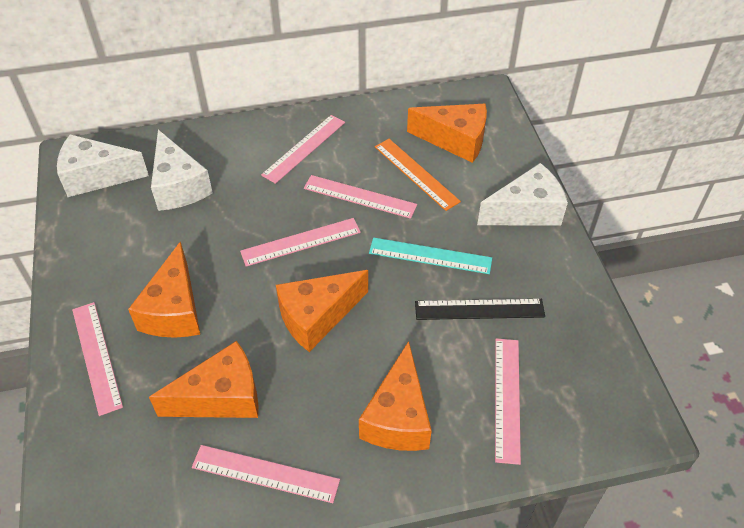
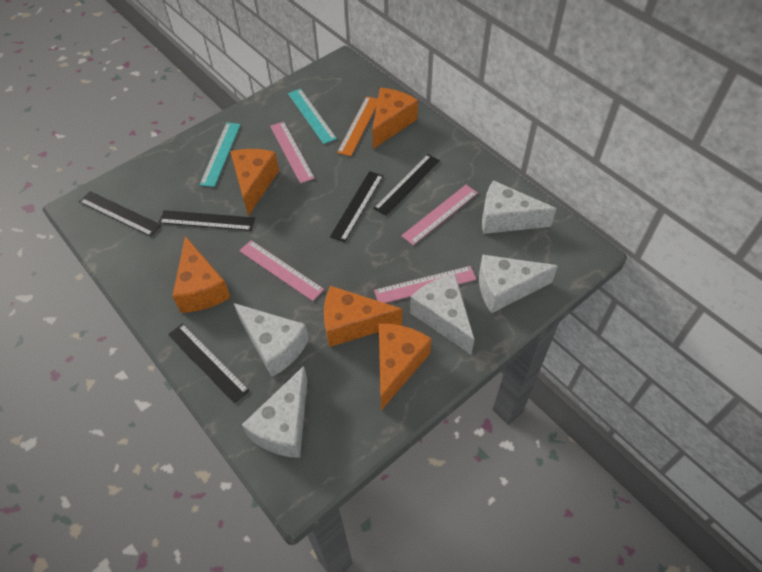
black ruler: [415,299,545,320] = 1 -> [79,191,161,236] [159,210,255,231] [168,323,250,403] [330,171,383,242] [373,154,440,216] = 5
pink ruler: [72,302,123,416] [192,445,340,503] [240,218,361,267] [261,115,345,184] [304,175,417,219] [495,338,521,465] = 6 -> [239,240,324,301] [270,122,315,183] [374,266,477,303] [401,185,478,245] = 4
turquoise ruler: [369,238,492,274] = 1 -> [200,123,241,187] [288,89,337,144] = 2
white cheese: [57,134,149,197] [151,130,213,211] [477,163,568,226] = 3 -> [234,303,309,377] [242,366,308,458] [410,274,474,355] [479,255,558,313] [482,180,556,234] = 5

